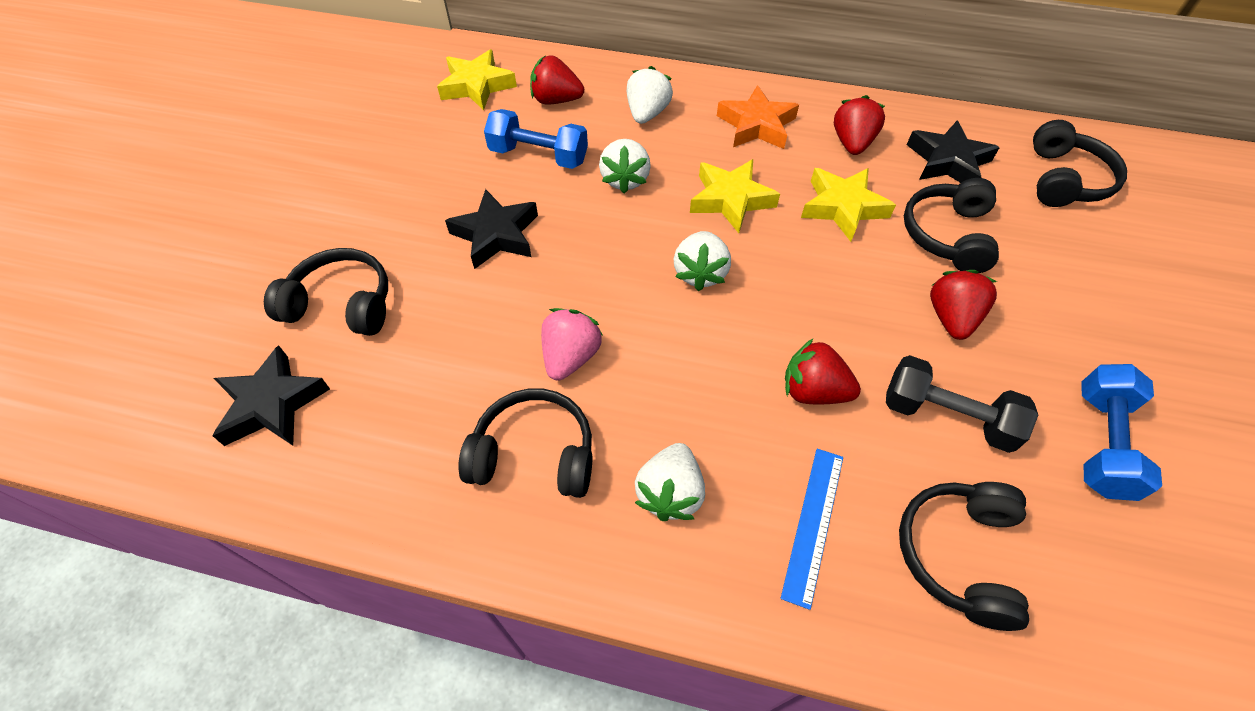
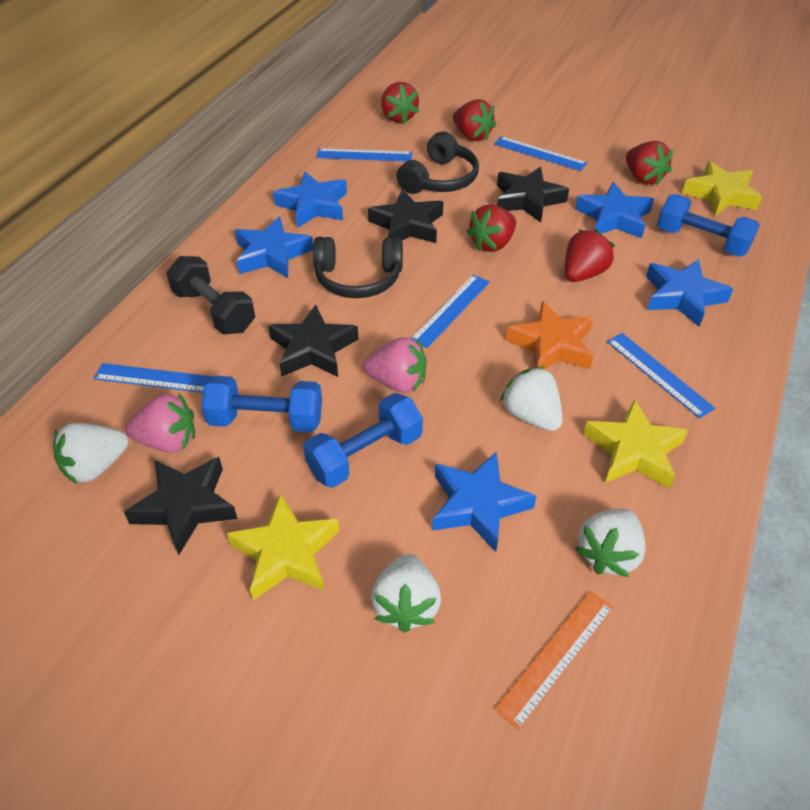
black headphones: [264,248,388,336] [458,389,592,498] [899,482,1029,631] [904,178,999,273] [1033,120,1127,207] = 5 -> [313,237,403,298] [396,132,479,194] = 2
black star: [213,345,330,446] [445,189,538,269] [907,120,1000,183] = 3 -> [124,457,237,555] [268,304,358,377] [368,189,443,243] [497,167,569,223] = 4
blue dumbbell: [484,109,588,169] [1081,364,1162,501] = 2 -> [201,376,322,432] [303,393,423,488] [657,194,760,257] = 3
blue ruler: [781,449,843,610] = 1 -> [94,363,214,393] [316,148,412,161] [410,275,490,348] [494,136,587,171] [607,333,715,418] = 5
blue star: none = 0 -> [235,216,313,278] [273,172,347,228] [432,451,536,552] [575,182,654,238] [646,259,733,327] = 5
orange ruler: none = 0 -> [494,591,614,730] = 1
pink strawberry: [541,308,603,381] = 1 -> [125,393,195,453] [363,337,427,392] = 2
red strawberry: [530,55,584,105] [785,339,861,404] [834,95,885,155] [930,270,997,340] = 4 -> [381,82,419,124] [453,99,496,141] [467,205,516,252] [565,229,615,282] [626,141,673,186] = 5

